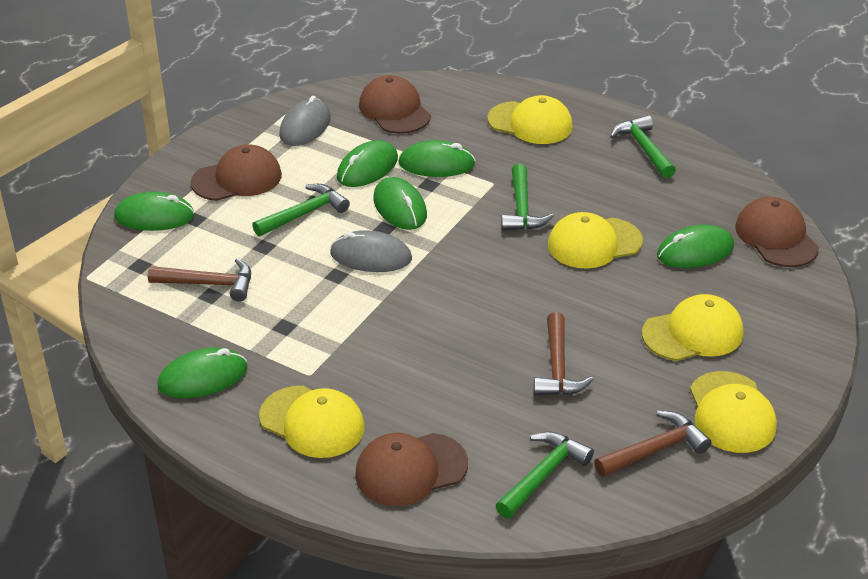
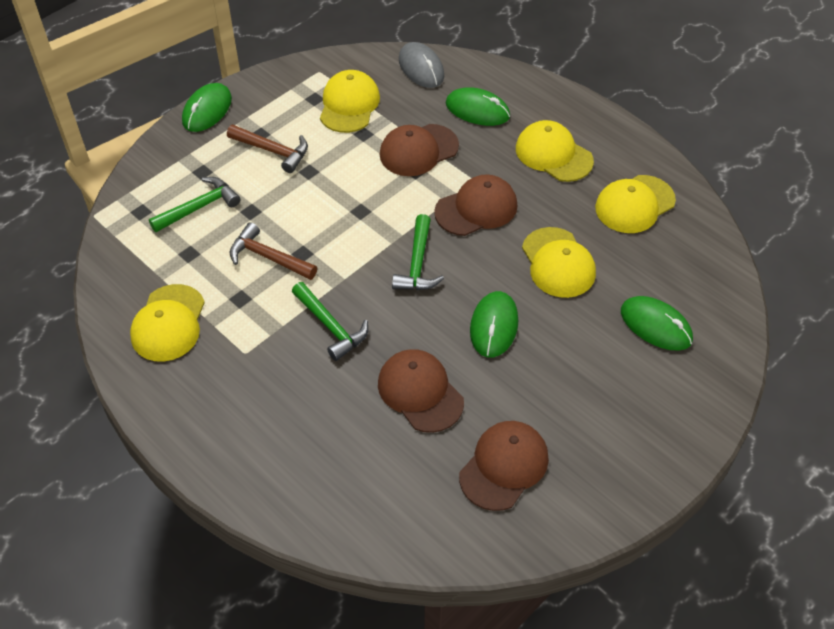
brown hammer: [148,258,251,301] [534,312,594,396] [594,411,712,477] = 3 -> [227,125,308,173] [230,222,317,280] = 2
green hammer: [252,184,350,237] [496,432,594,518] [501,164,554,231] [610,115,676,178] = 4 -> [149,177,240,232] [292,282,368,361] [392,214,444,290] = 3
green mouse: [114,192,195,231] [158,348,248,398] [337,140,398,187] [373,177,427,230] [398,140,476,177] [657,225,734,268] = 6 -> [182,83,232,132] [446,87,510,126] [470,291,518,357] [621,296,693,350] = 4
grey mouse: [279,96,331,146] [330,230,412,272] = 2 -> [399,42,444,88] = 1

